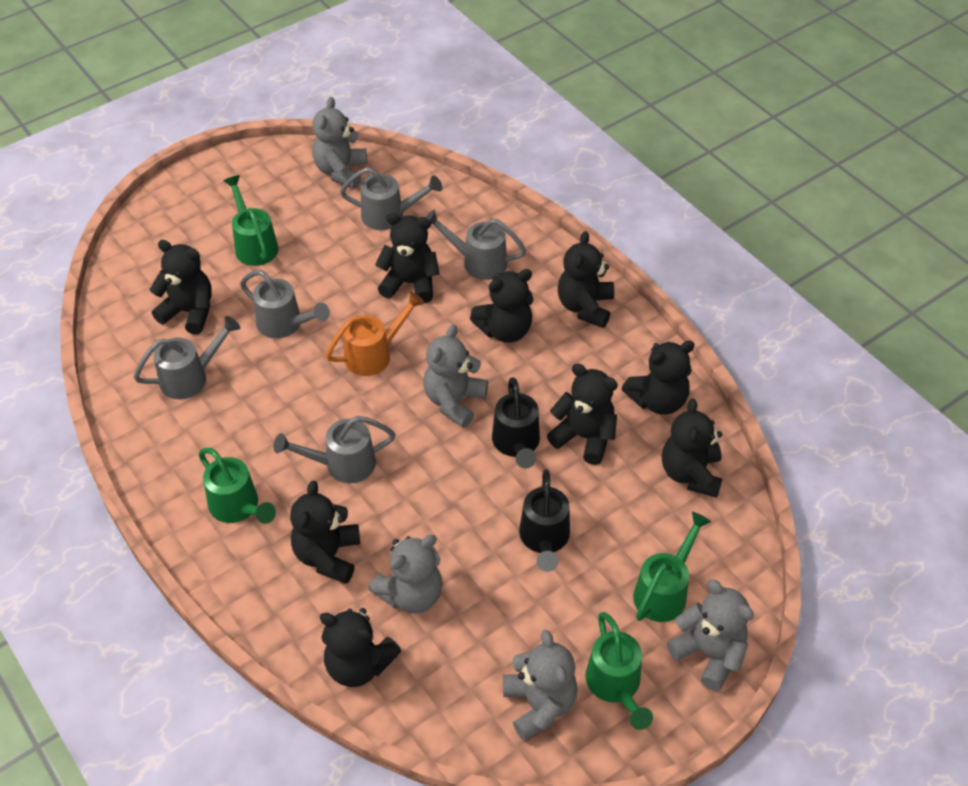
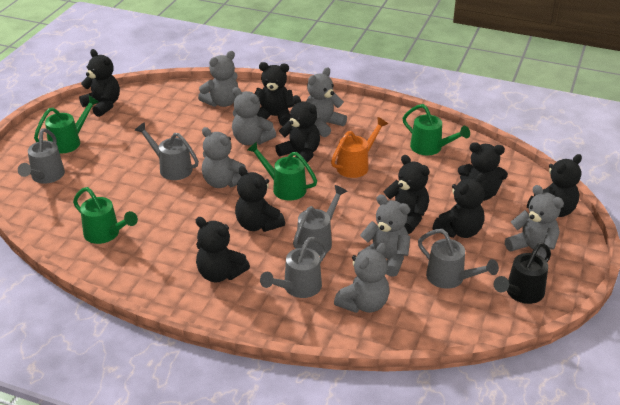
black watering can: [492,377,540,468] [519,469,570,572] = 2 -> [493,243,551,304] = 1
grey teddy bear: [312,97,367,188] [369,535,443,613] [423,325,488,428] [503,630,578,741] [667,580,754,691] = 5 -> [198,51,238,107] [202,127,248,188] [232,87,276,145] [306,67,347,137] [334,243,390,313] [357,195,410,277] [505,185,564,259] = 7

